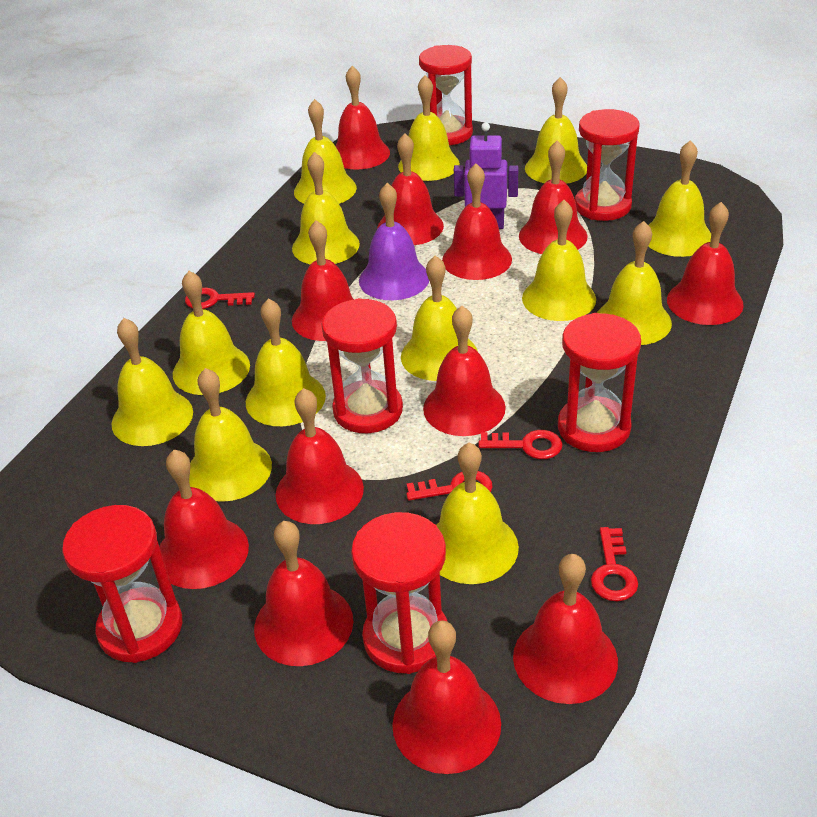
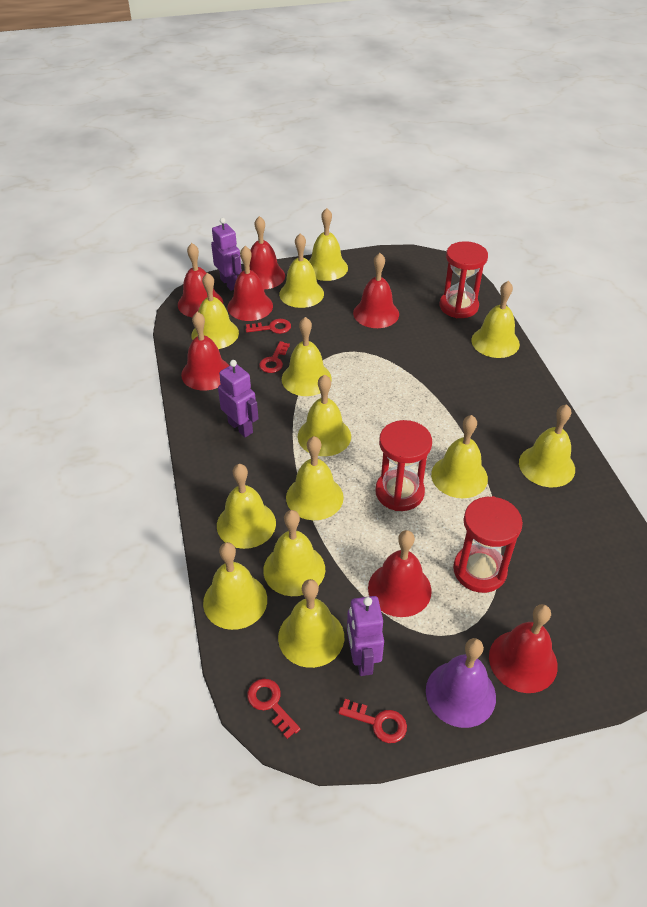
purple robot: [454,122,518,229] = 1 -> [211,218,242,291] [218,360,259,437] [347,596,384,676] = 3
red bell: [159,449,249,589] [254,521,353,666] [276,388,364,524] [292,220,354,341] [336,66,390,170] [377,133,444,245] [392,620,501,774] [423,306,506,436] [442,164,512,280] [513,554,618,704] [519,141,588,254] [667,202,744,325] = 12 -> [178,243,223,317] [181,312,229,391] [227,246,273,321] [250,216,285,289] [353,253,399,328] [368,530,432,617] [489,604,558,693] = 7
red hourglass: [62,505,182,663] [321,298,403,433] [351,512,448,674] [419,45,473,145] [558,313,641,452] [575,109,639,221] = 6 -> [375,420,432,511] [440,241,488,318] [453,496,523,593] = 3

